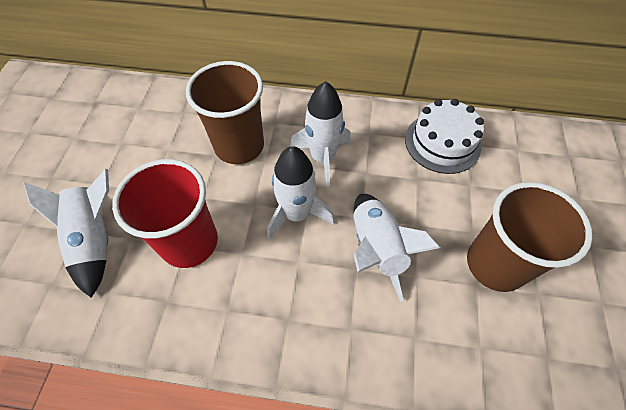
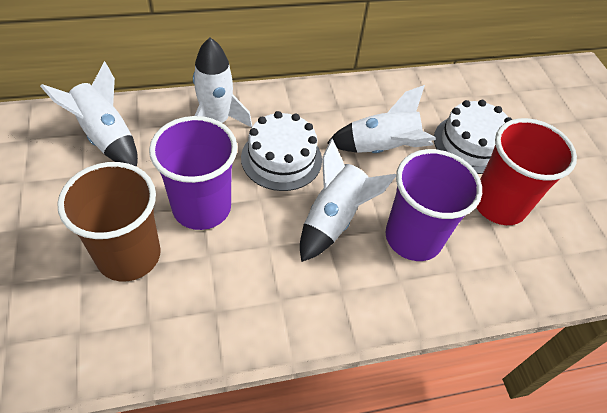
brown cup: [186,61,264,164] [467,182,593,292] = 2 -> [57,162,161,282] = 1
purple cup: none = 0 -> [149,116,237,230] [385,149,482,261] = 2
white cake: [405,99,484,174] = 1 -> [241,111,322,191] [434,100,512,174] = 2

